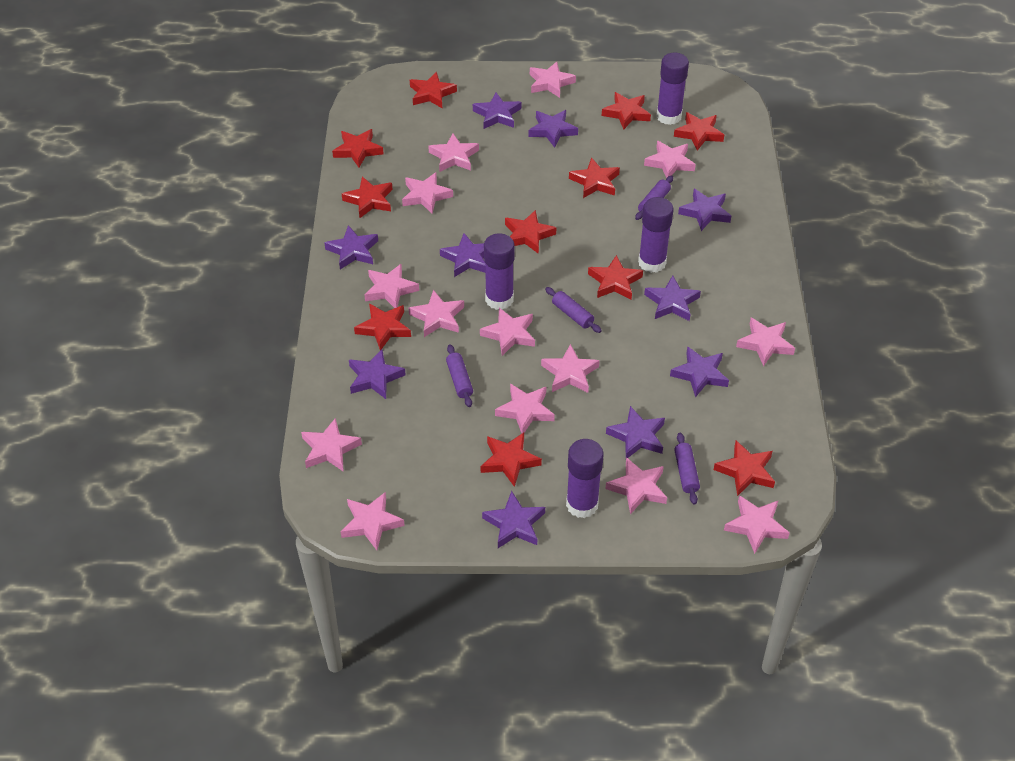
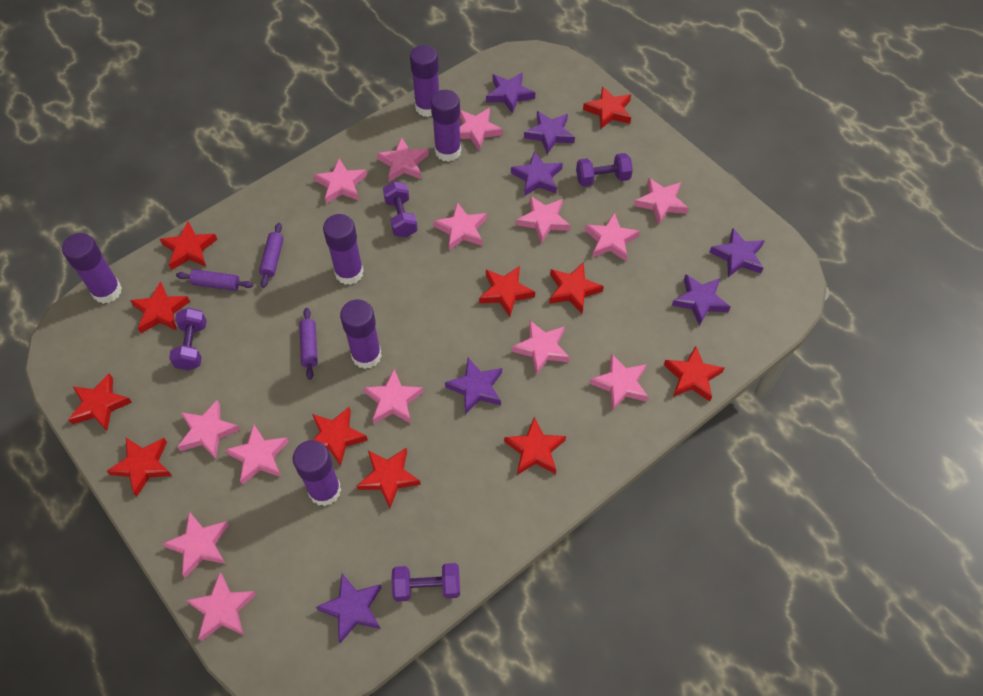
purple dumbbell: none = 0 -> [169,308,207,371] [383,181,418,237] [391,563,460,602] [576,153,633,187] = 4
purple glue stick: [484,233,515,310] [566,439,603,518] [638,197,674,273] [656,53,689,125] = 4 -> [62,233,122,304] [293,440,341,506] [323,214,364,285] [340,299,382,369] [410,45,439,117] [431,90,461,162] = 6
purple rolling pin: [446,344,473,407] [545,287,602,333] [635,176,673,220] [674,433,700,505] = 4 -> [176,269,253,291] [259,223,284,288] [299,308,318,380] = 3
purple star: [324,225,378,269] [349,349,406,399] [440,233,486,277] [473,93,521,129] [482,491,545,548] [528,110,578,148] [606,406,665,458] [644,276,701,321] [670,346,729,397] [678,189,731,231] = 10 -> [316,574,382,643] [445,358,502,414] [486,72,535,114] [511,151,563,196] [524,111,575,154] [672,274,730,326] [710,228,765,277] = 7

